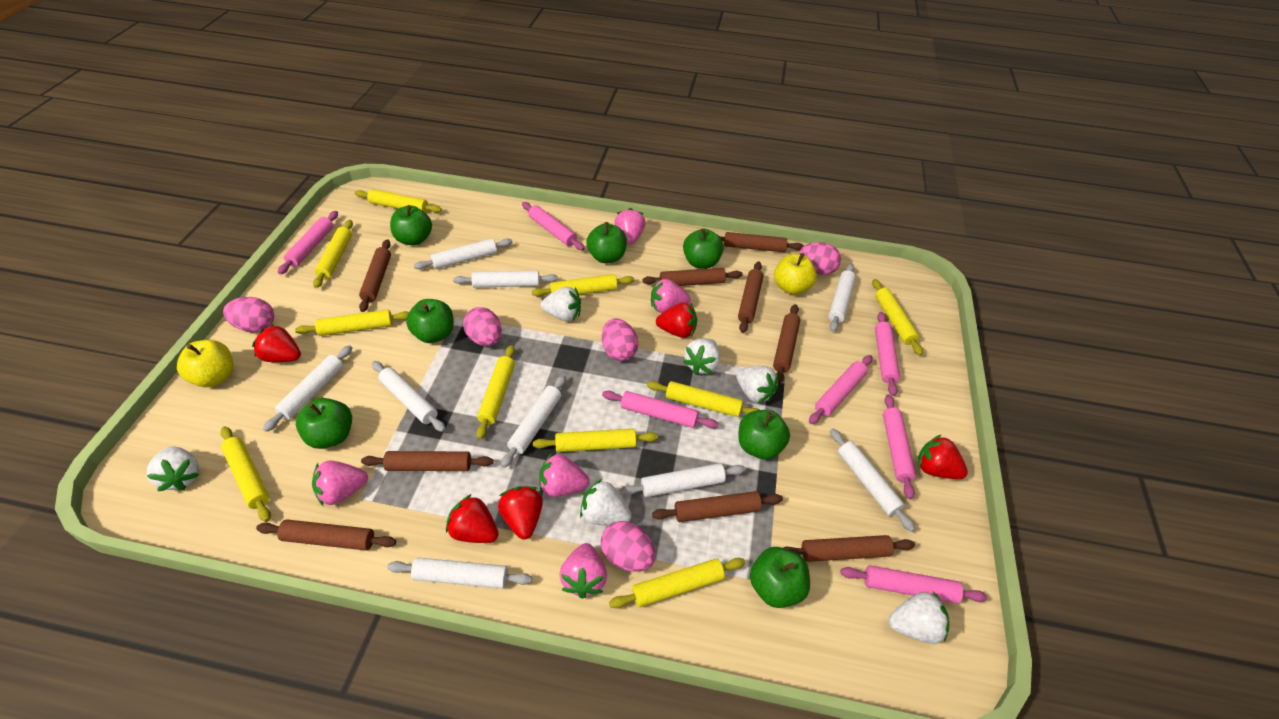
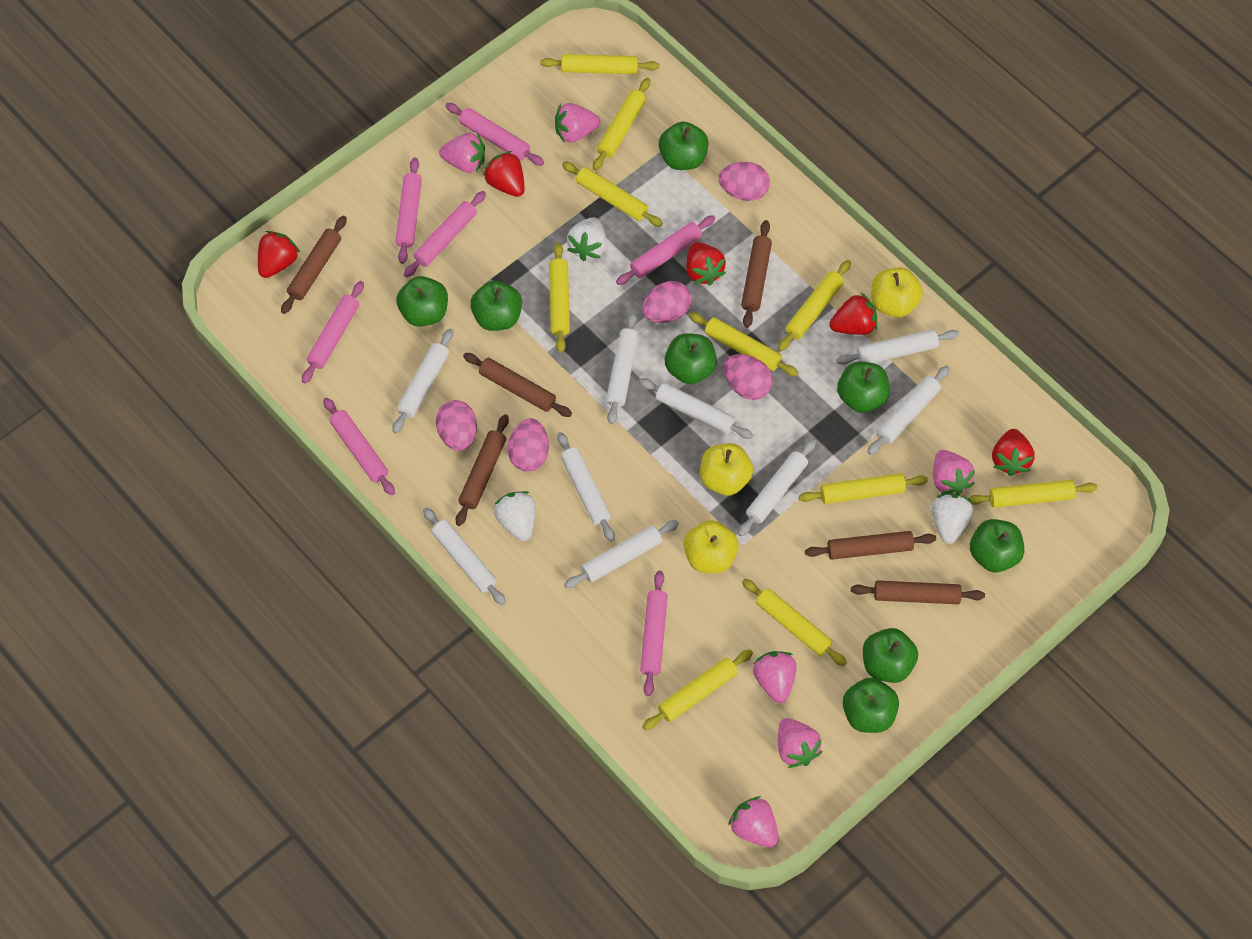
brown rolling pin: [256,519,396,551] [359,239,391,312] [361,451,493,471] [642,268,742,286] [652,491,783,522] [719,232,804,252] [738,262,763,333] [773,304,800,384] [784,535,915,562] = 9 -> [281,216,347,314] [456,414,509,526] [463,353,572,417] [741,220,772,328] [805,531,936,560] [851,580,985,604] = 6
green apple: [296,398,352,449] [390,205,432,245] [406,299,454,343] [586,222,627,263] [683,228,724,269] [738,410,790,459] [750,547,810,608] = 7 -> [396,276,448,327] [470,281,522,331] [659,122,709,170] [664,333,717,384] [837,361,890,413] [843,678,899,733] [863,628,918,683] [970,519,1024,572] = 8
pink strawberry: [312,461,368,506] [539,453,590,497] [559,543,607,599] [614,208,646,245] [651,279,690,313] = 5 -> [439,133,485,173] [555,103,600,143] [728,796,779,848] [753,651,797,703] [778,718,822,768] [933,450,975,495] = 6
white strawberry: [147,446,200,491] [541,287,581,321] [580,479,632,525] [683,338,720,375] [736,366,779,403] [888,592,949,644] = 6 -> [494,491,536,541] [567,217,607,261] [931,494,974,544] = 3
yellow apple: [177,340,234,387] [774,253,817,295] = 2 -> [684,520,738,573] [700,443,754,495] [871,267,923,318] = 3

